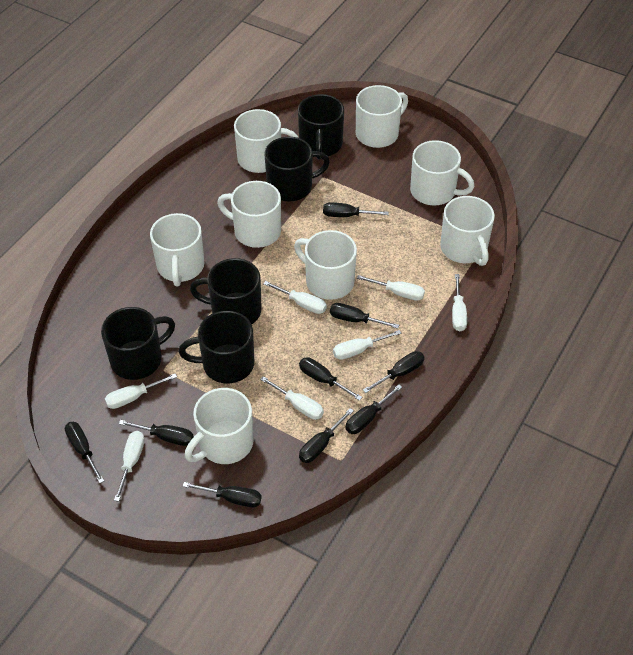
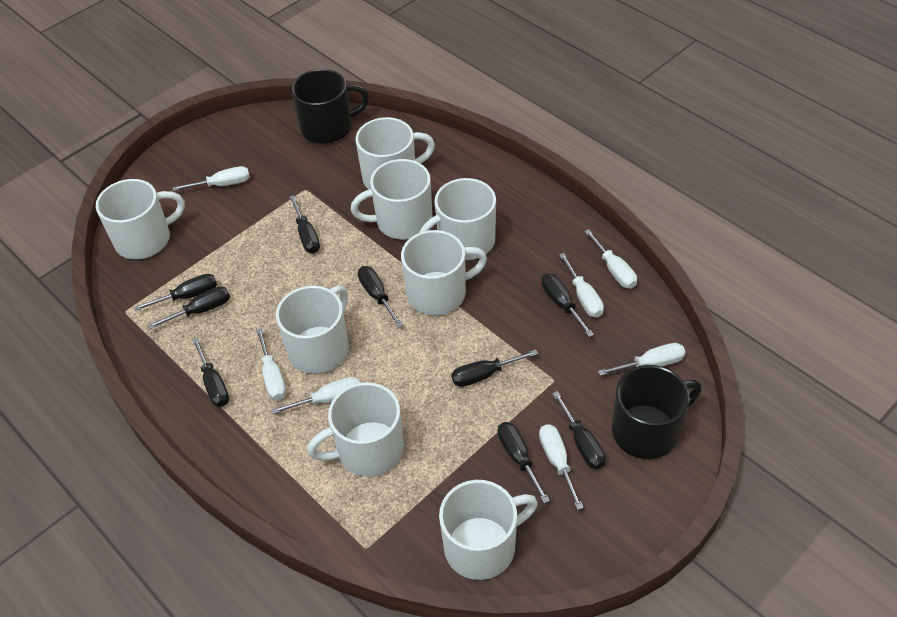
black mug: [101,307,175,380] [179,311,254,383] [190,258,262,324] [264,137,330,201] [298,94,344,160] = 5 -> [291,69,369,144] [612,365,702,459] = 2

